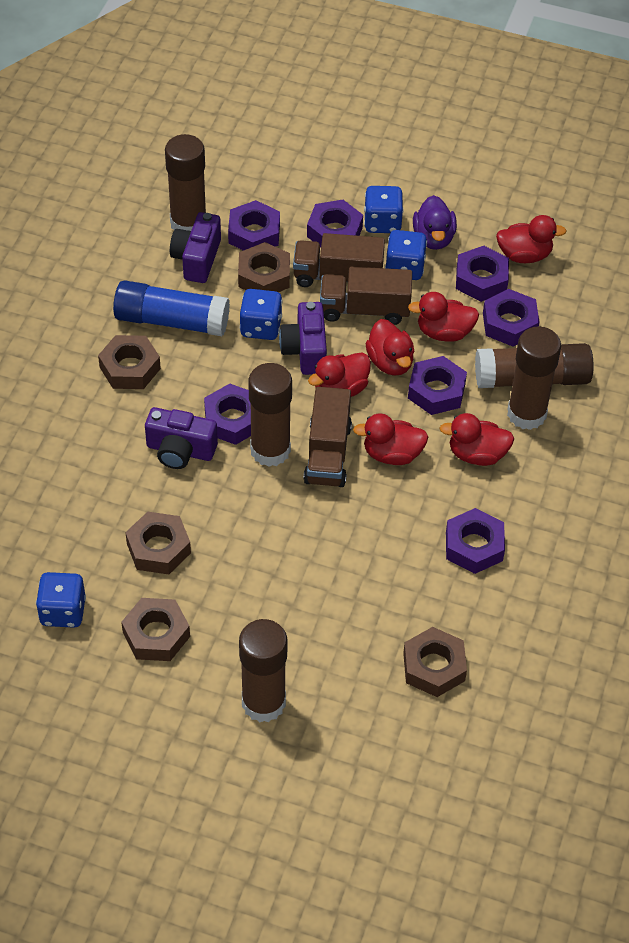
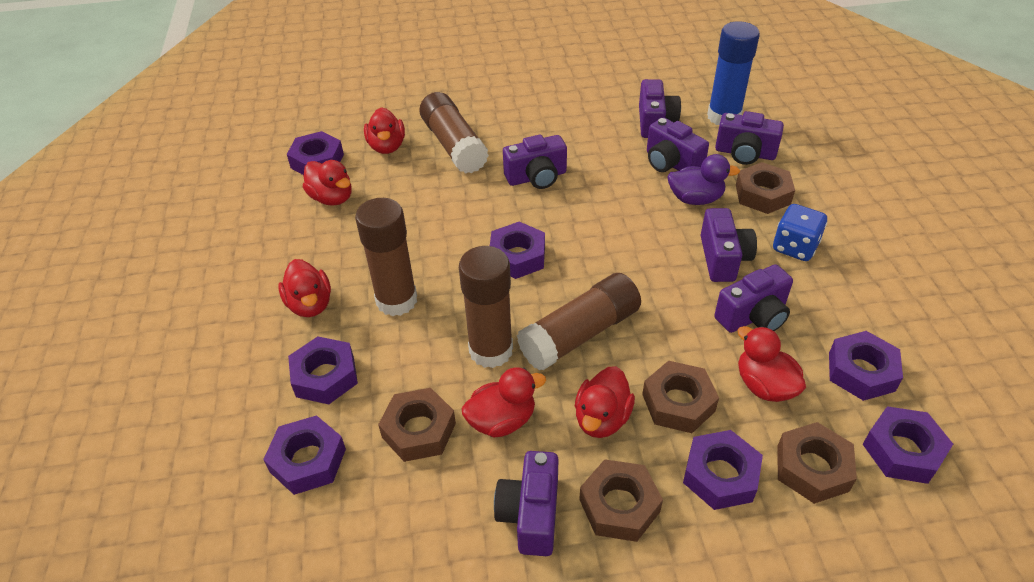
blue dice: [36,572,86,628] [240,289,282,340] [364,186,403,233] [385,230,427,280] = 4 -> [773,204,827,261] = 1
brown glue stick: [165,134,206,231] [239,619,288,722] [248,363,292,467] [475,343,594,388] [507,326,561,430] = 5 -> [355,198,417,316] [419,92,489,174] [459,246,513,368] [517,273,641,371] = 4
brown truck: [293,233,385,287] [303,387,352,487] [320,267,412,325] = 3 -> none = 0
purple camera: [145,407,218,469] [170,212,221,283] [279,302,327,375] = 3 -> [494,451,558,556] [503,135,567,189] [639,79,681,138] [647,117,709,172] [700,208,757,282] [714,264,793,333] [715,111,784,165] = 7

